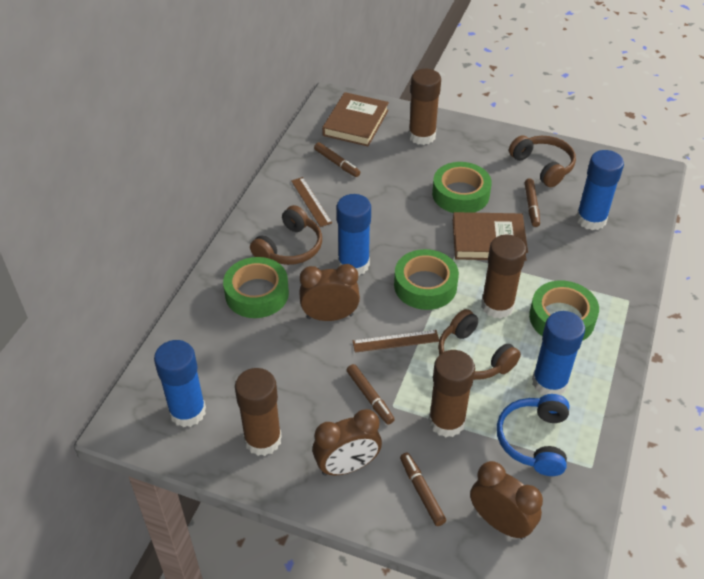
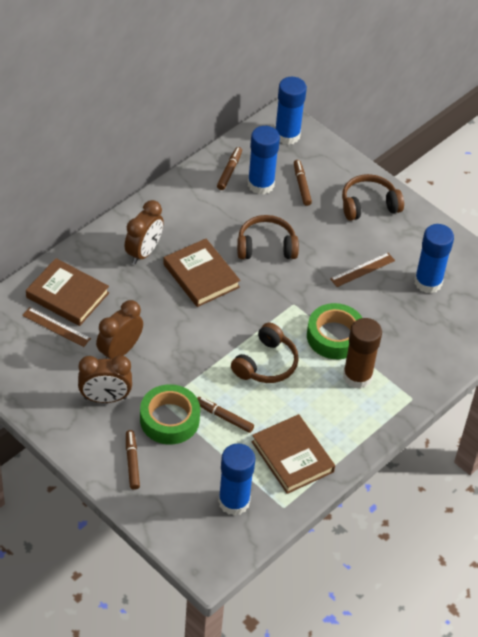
blue headphones: [497,394,569,476] = 1 -> none = 0
brown book: [322,92,389,146] [453,212,528,261] = 2 -> [26,258,109,326] [163,239,241,307] [251,414,335,494] = 3
brown glue stick: [235,368,282,456] [408,69,441,145] [429,350,475,437] [481,234,527,319] = 4 -> [343,318,382,389] = 1
green tape: [223,257,289,318] [394,249,459,310] [432,162,492,213] [529,280,599,341] = 4 -> [140,384,200,444] [307,303,362,359] = 2

